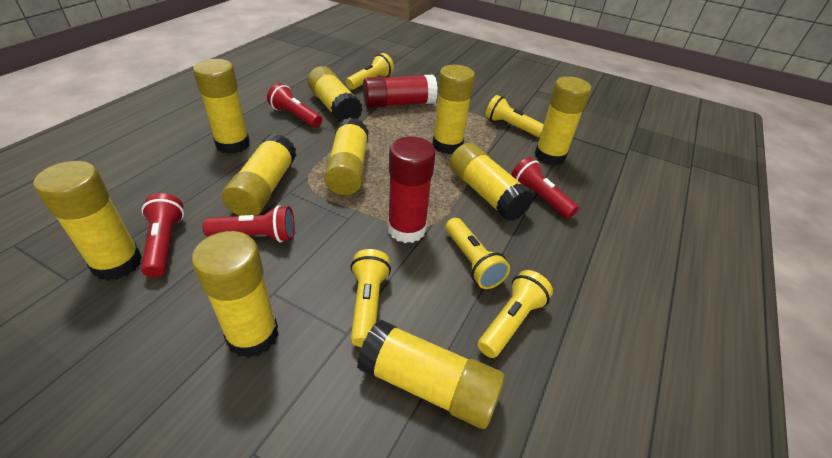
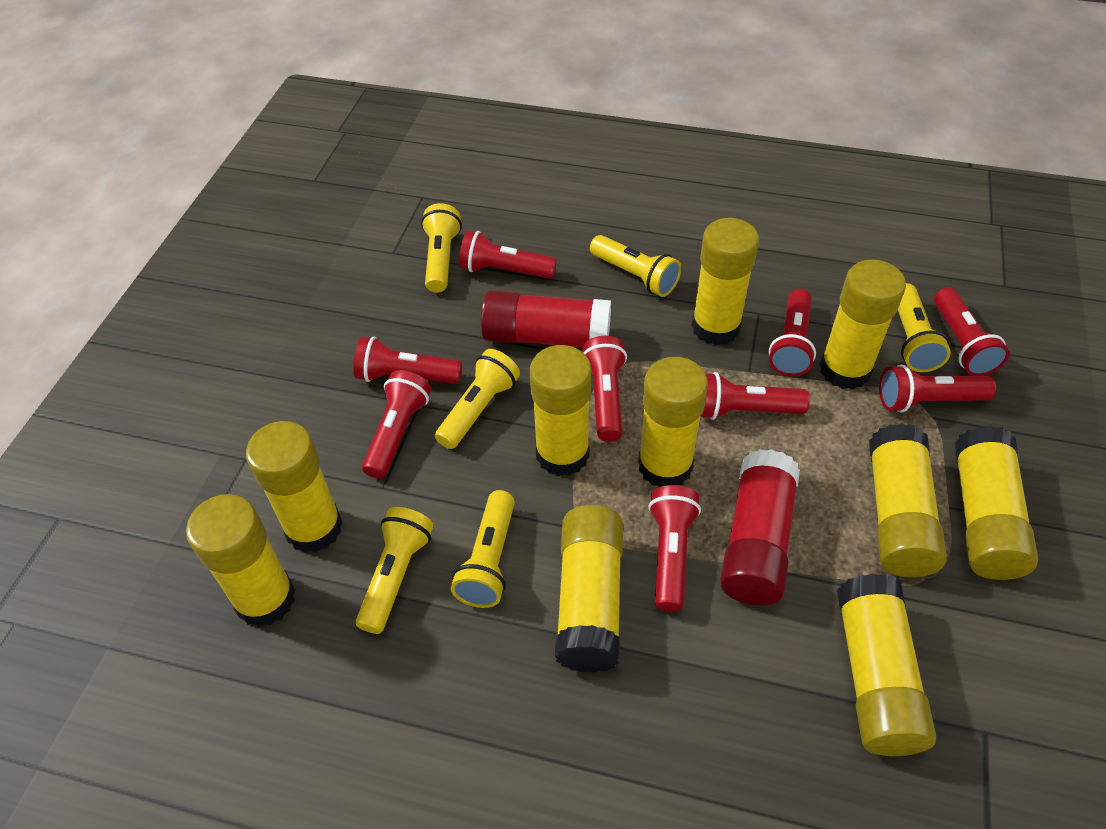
red flashlight: [141,193,184,278] [203,205,295,242] [267,83,322,128] [511,157,579,219] = 4 -> [354,337,462,384] [362,370,431,479] [459,230,557,279] [582,336,627,442] [648,485,701,611] [700,372,810,420] [769,289,816,376] [879,365,996,413] [934,287,1009,376] = 9
yellow flashlight: [346,53,394,90] [350,249,391,347] [446,218,510,289] [478,270,553,358] [485,95,544,137] = 5 -> [356,507,434,634] [421,203,462,293] [435,349,520,449] [451,490,515,608] [590,235,681,297] [898,283,951,372] = 6

